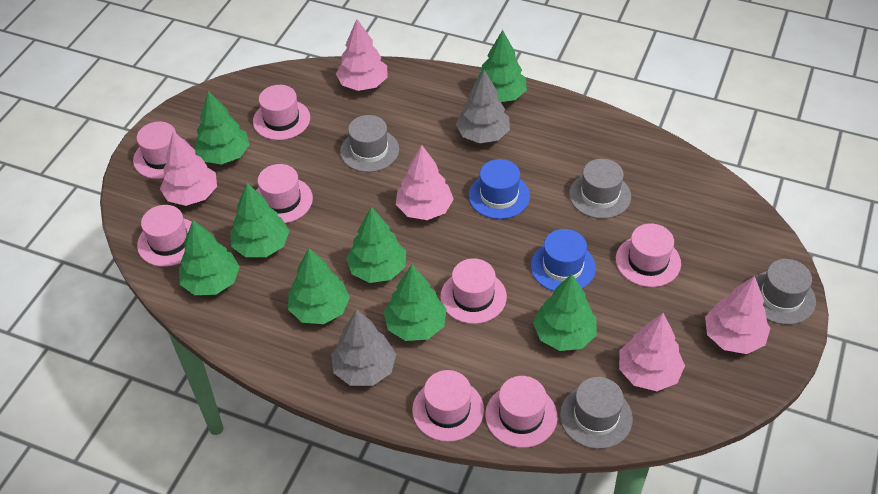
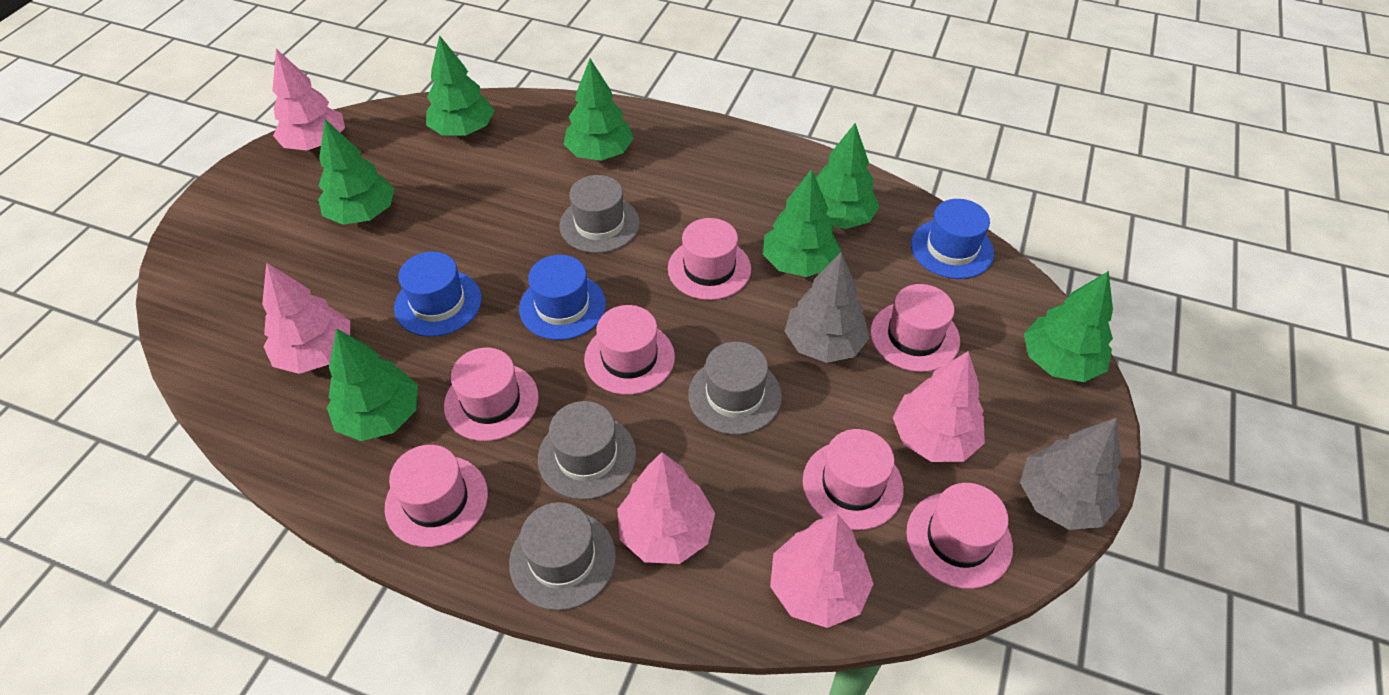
blue hat: [469,159,530,219] [531,229,596,291] = 2 -> [394,252,482,337] [519,255,606,340] [911,199,994,279] = 3
green tree: [179,220,240,295] [194,91,249,164] [230,183,289,257] [288,248,350,324] [346,207,406,283] [383,265,447,341] [474,30,527,102] [533,274,597,351] = 8 -> [318,119,395,225] [327,328,418,441] [426,35,494,135] [564,59,634,161] [763,169,841,277] [816,123,880,229] [1024,271,1113,382] = 7
pink hat: [133,122,190,179] [137,205,192,267] [253,85,310,140] [256,164,313,223] [412,370,484,442] [440,258,507,324] [485,376,558,448] [616,223,681,287] = 8 -> [385,445,488,547] [444,348,539,441] [584,305,675,395] [668,218,751,300] [803,429,904,530] [870,284,960,372] [906,483,1013,589] = 7

